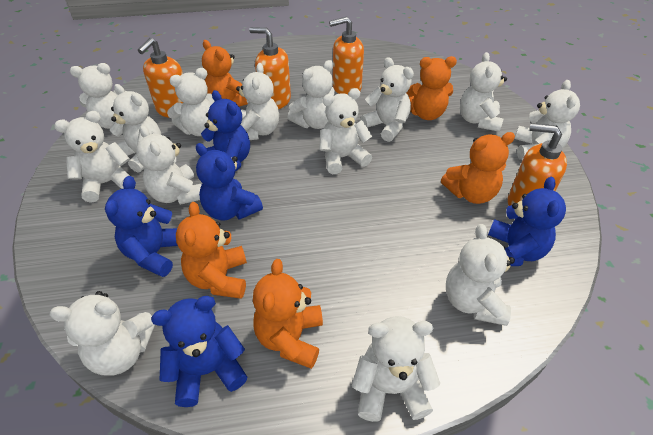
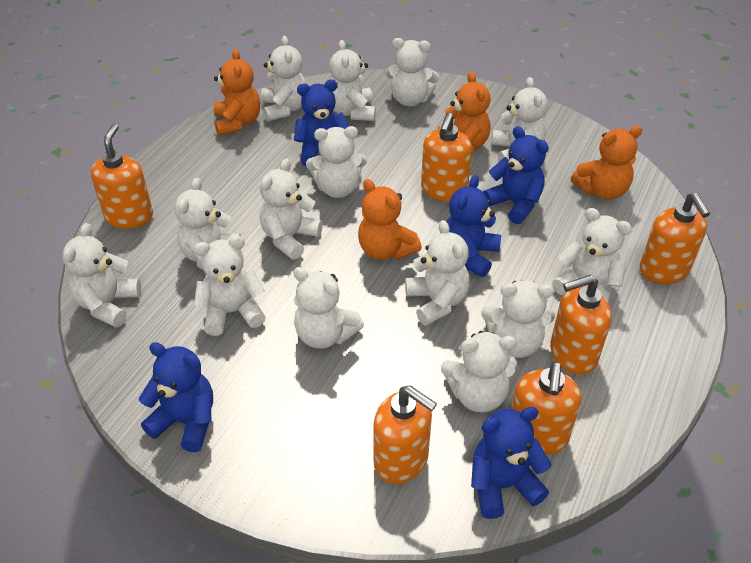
orange soap dispenser: [138,38,183,118] [249,27,291,109] [329,16,364,94] [508,123,567,206] = 4 -> [91,124,153,229] [374,386,437,484] [421,112,472,201] [511,362,581,455] [550,275,612,375] [640,193,710,284] = 6
orange teddy bear: [176,202,247,299] [202,40,248,107] [253,259,323,369] [406,56,457,120] [441,132,515,204] = 5 -> [214,49,260,136] [358,179,422,260] [438,72,491,154] [571,126,643,200] = 4

